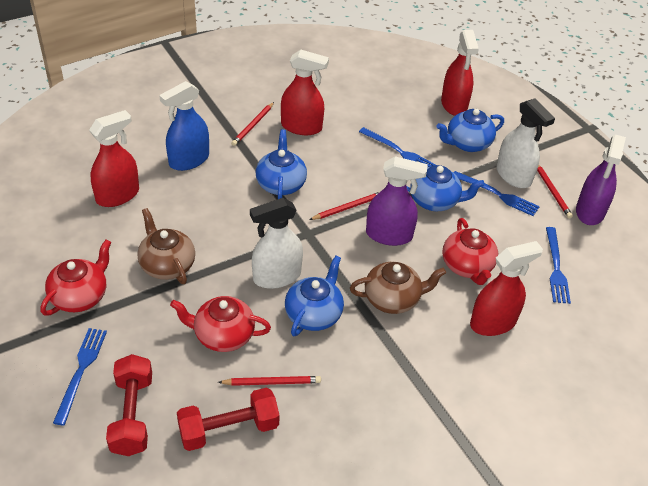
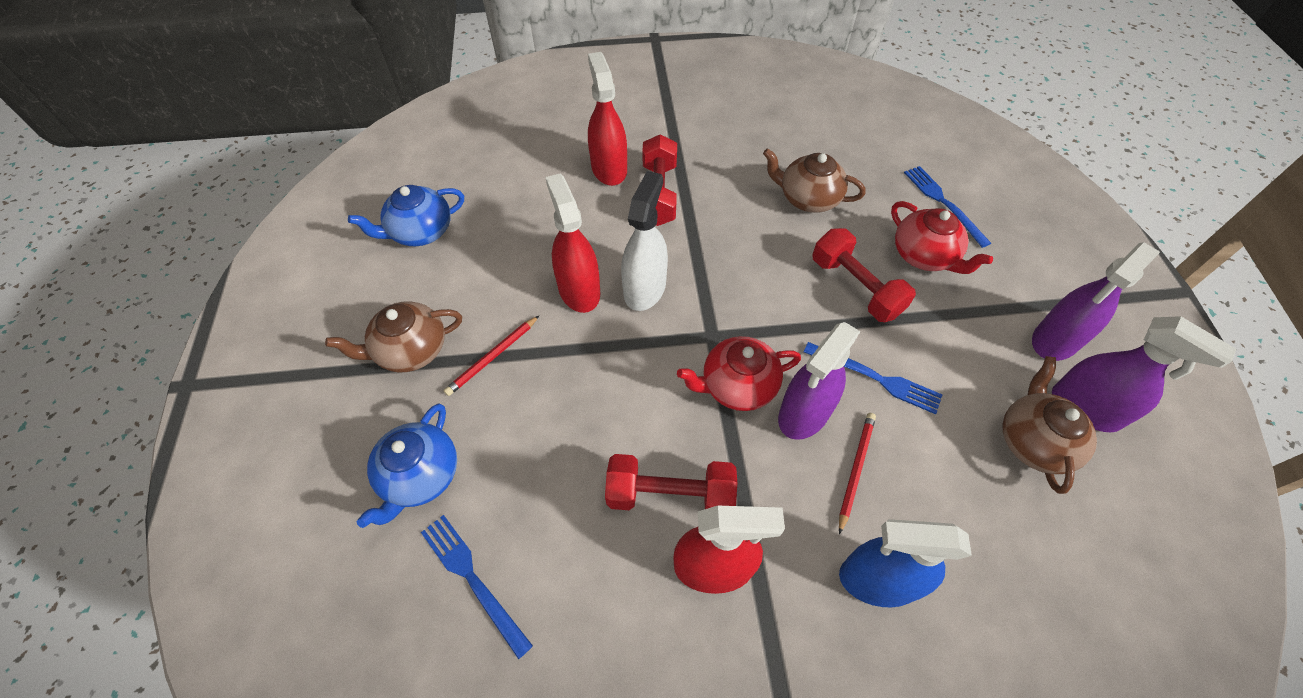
blue fork: [53,328,107,425] [359,127,436,167] [453,171,540,216] [546,227,571,304] = 4 -> [421,515,533,659] [804,342,942,414] [904,166,991,248] = 3
blue teapot: [256,129,307,199] [285,255,344,336] [406,165,485,211] [437,109,504,152] = 4 -> [348,185,464,246] [357,403,457,528] = 2
brown teapot: [137,208,195,284] [350,262,446,314] = 2 -> [325,301,462,372] [763,148,865,213] [1002,356,1097,494] = 3
purple spray bottle: [366,156,428,246] [576,134,626,225] = 2 -> [778,322,861,440] [1032,242,1160,361] [1052,316,1236,432] = 3
red dumbbell: [106,354,152,456] [177,388,280,451] = 2 -> [605,454,737,510] [642,134,677,226] [812,228,916,322] = 3
red pencil: [218,376,321,386] [231,102,274,146] [309,192,379,220] [537,165,573,218] = 4 -> [443,316,539,396] [839,413,876,534] = 2
red spray bottle: [89,110,139,207] [281,50,329,135] [441,30,479,116] [470,241,543,336] = 4 -> [545,174,600,313] [588,52,627,186] [673,506,785,594] = 3
red teapot: [40,240,111,315] [170,296,271,352] [442,218,498,285] = 3 -> [677,336,801,411] [891,201,993,274] = 2
white spray bottle: [250,198,303,289] [496,99,555,188] = 2 -> [621,171,668,311] = 1

